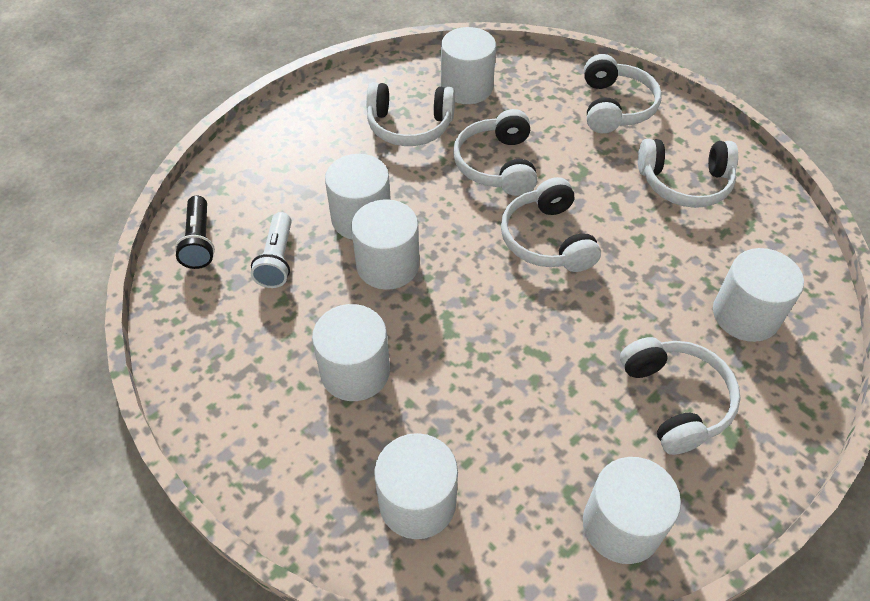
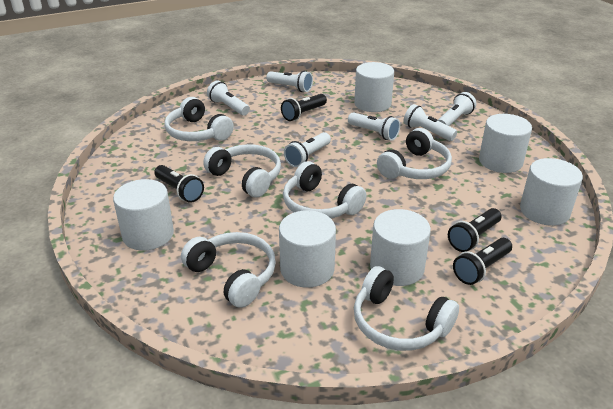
black flashlight: [175,196,215,269] = 1 -> [154,165,204,203] [281,94,327,121] [448,208,501,252] [453,238,512,285] = 4
white cylinder: [312,304,390,401] [325,154,391,240] [351,199,419,290] [374,433,458,539] [441,27,496,104] [583,457,681,564] [713,248,804,342] = 7 -> [113,179,174,251] [279,210,336,288] [354,62,394,112] [370,209,431,286] [479,114,532,173] [520,158,583,226] = 6
white flashlight: [251,212,292,288] = 1 -> [207,80,250,116] [266,71,313,92] [284,132,331,167] [348,112,400,141] [403,104,457,141] [437,92,476,126] = 6

